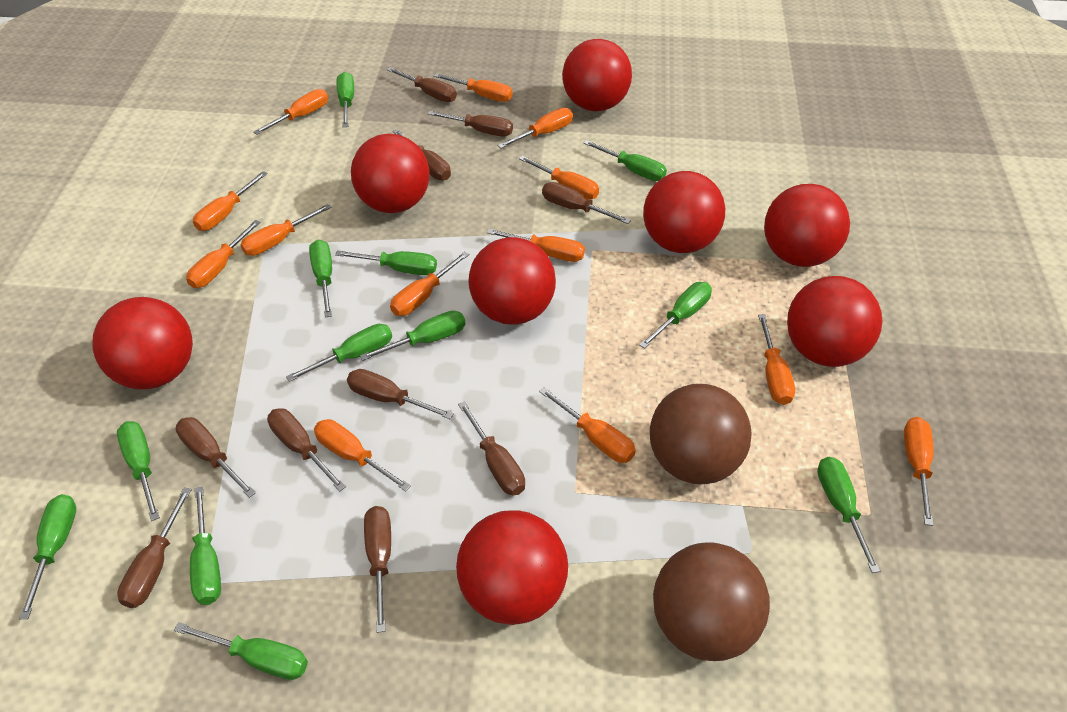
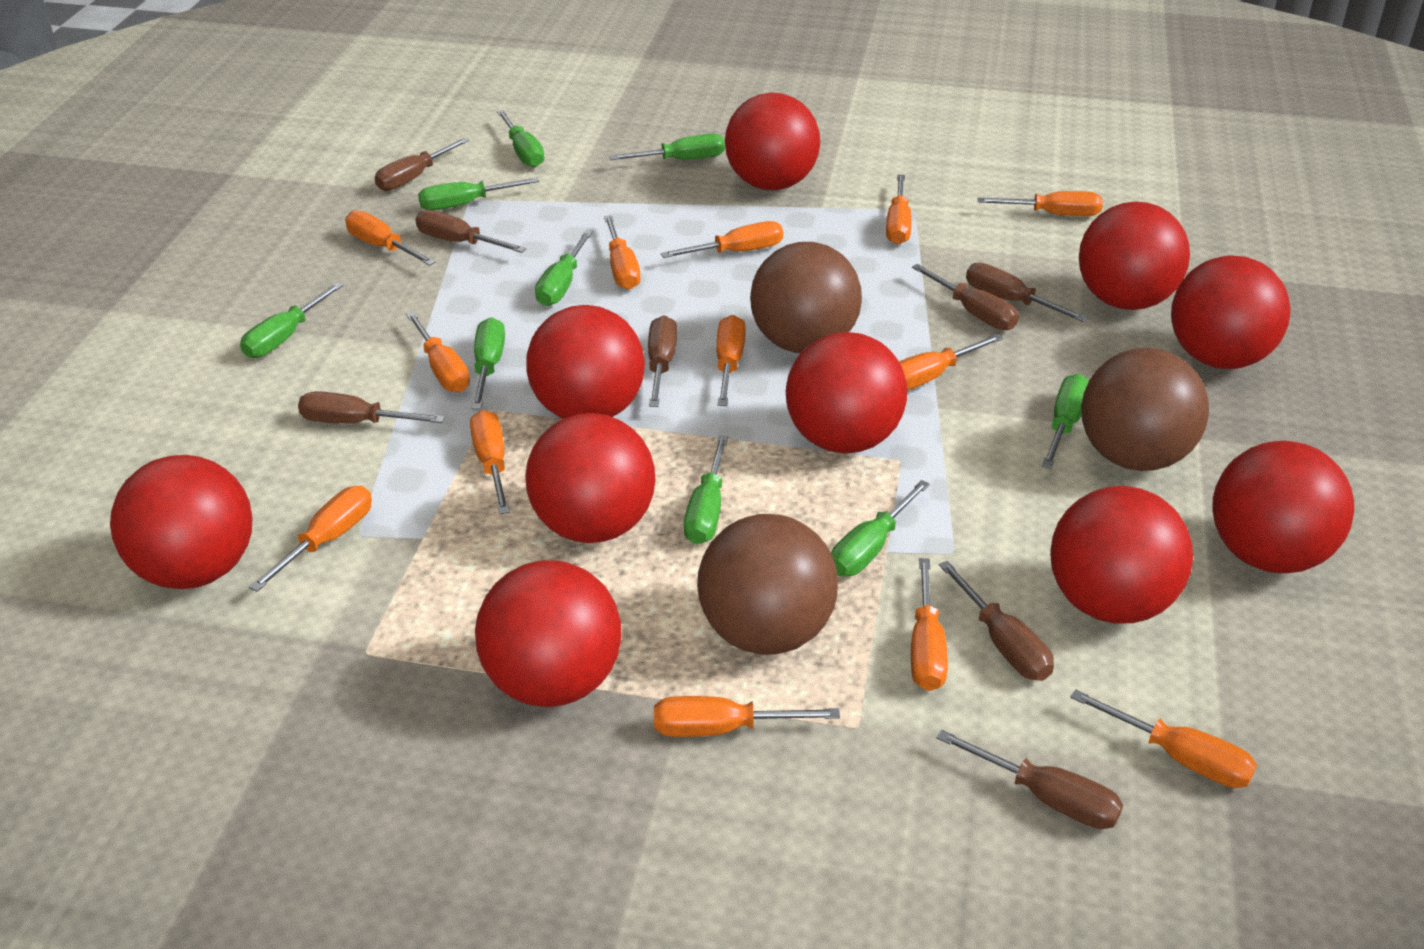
brown ball: [650,384,752,484] [653,542,770,661] = 2 -> [697,514,838,655] [750,242,862,353] [1081,348,1209,471] = 3
brown screwdriver: [117,487,192,608] [176,417,256,498] [267,408,346,492] [347,369,454,419] [364,506,391,633] [386,67,457,102] [393,129,451,180] [428,111,513,137] [458,401,525,495] [542,182,631,224] = 10 -> [298,391,445,424] [375,137,469,191] [416,210,526,253] [648,315,677,407] [912,264,1019,330] [936,730,1123,829] [939,561,1054,681] [966,263,1088,322] = 8
green screwdriver: [19,494,76,619] [117,421,160,521] [174,622,308,680] [190,487,221,605] [286,324,392,382] [309,240,332,317] [335,250,437,275] [337,72,354,127] [360,311,466,361] [583,140,667,181] [639,282,712,349] [817,457,880,573] = 12 -> [240,282,343,358] [418,177,539,210] [472,317,505,409] [497,110,544,167] [535,231,593,306] [610,134,725,160] [684,435,728,544] [831,480,930,576] [1042,374,1089,468] = 9
red ball: [92,297,193,389] [351,134,430,213] [456,510,568,625] [468,237,556,325] [562,39,632,111] [643,171,725,253] [764,184,850,267] [787,276,882,367] = 8 -> [110,455,252,589] [475,560,622,707] [525,413,656,543] [526,305,645,419] [725,93,820,190] [786,332,907,454] [1050,486,1193,624] [1079,202,1190,310] [1171,255,1291,369] [1212,440,1354,573] = 10

